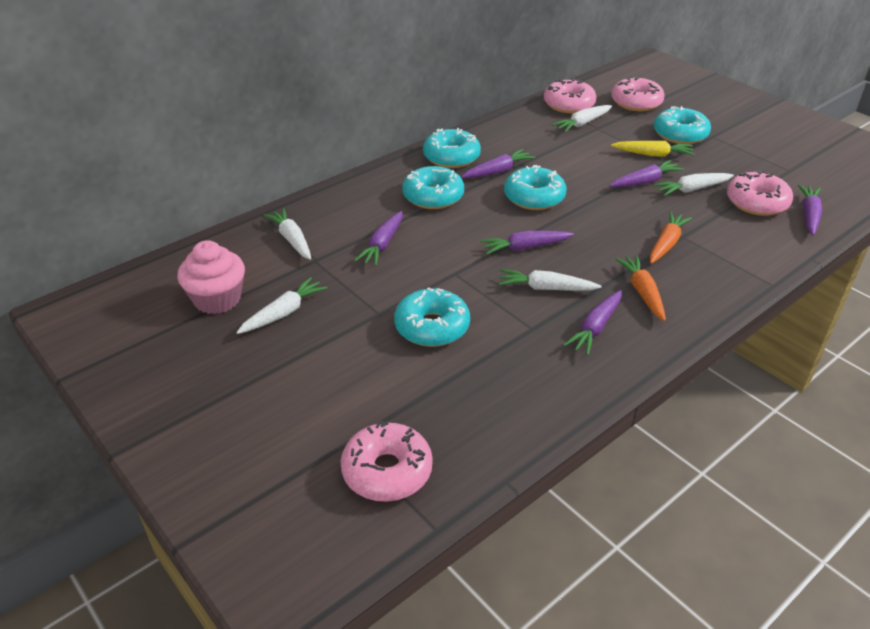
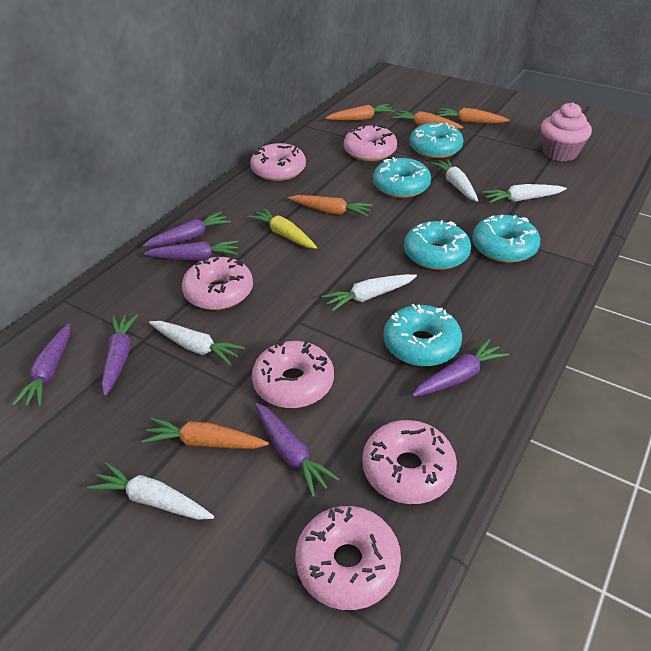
orange carrot: [615,255,666,321] [650,211,692,264] = 2 -> [141,418,269,449] [289,195,373,217] [326,104,395,121] [392,110,463,129] [437,108,510,123] = 5
pink donut: [341,421,433,502] [544,78,597,114] [611,76,664,111] [727,170,793,216] = 4 -> [182,257,253,310] [250,143,306,181] [252,340,334,408] [295,506,401,610] [344,124,397,161] [362,420,457,504] = 6

